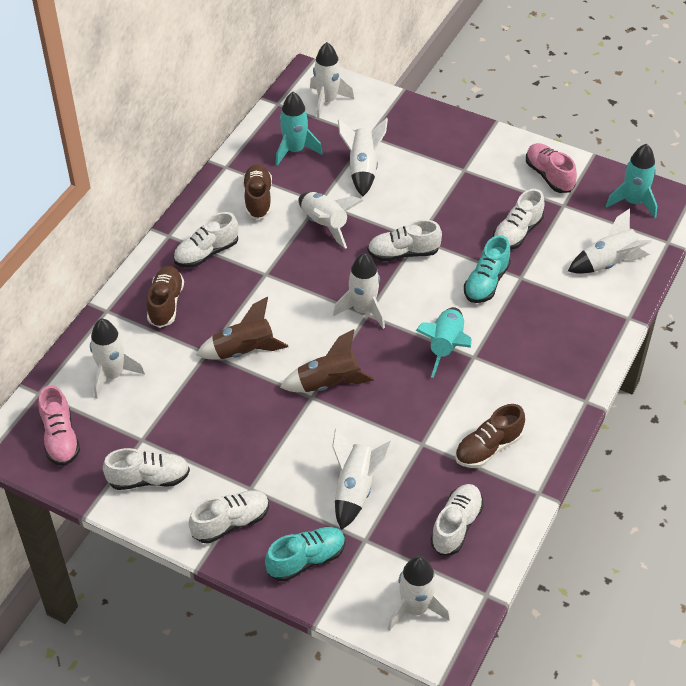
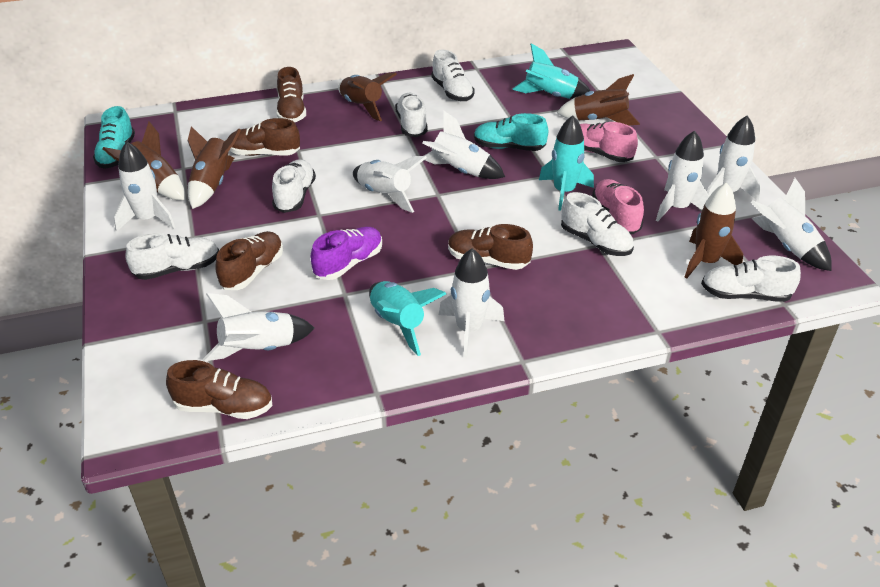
brown rocket: [196,297,288,359] [280,329,374,392] = 2 -> [102,122,185,200] [188,126,241,209] [338,73,397,121] [557,74,640,125] [684,182,743,279] = 5
brown shoe: [147,266,184,328] [243,164,272,220] [455,404,525,468] = 3 -> [166,360,272,419] [215,231,283,290] [228,118,300,156] [277,67,306,122] [448,224,533,270] = 5
purple shoe: none = 0 -> [311,227,382,280] = 1

